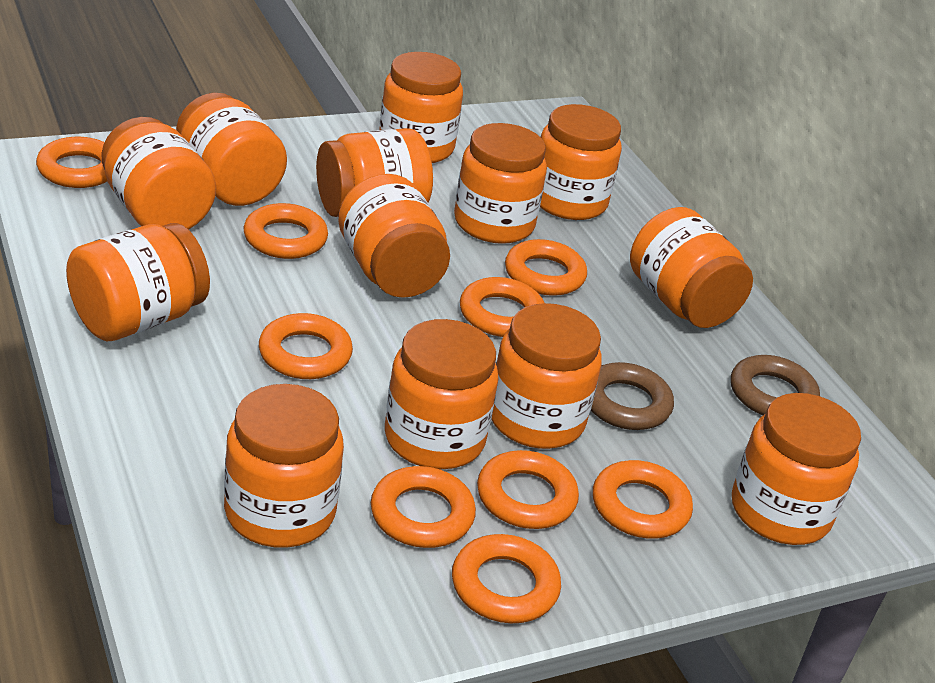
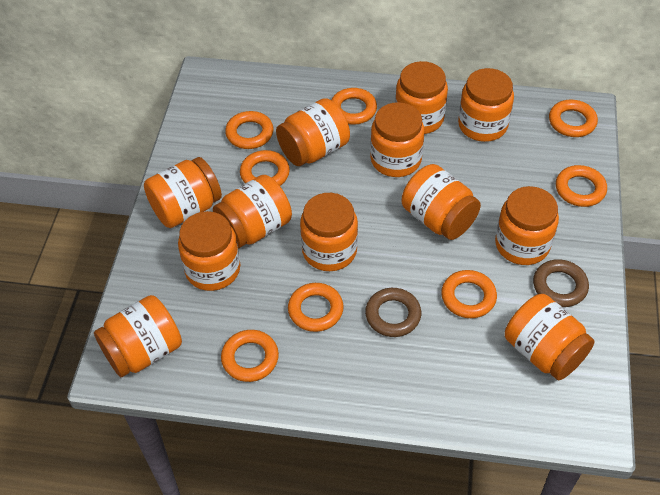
orange jar: [66,223,210,341] [101,117,216,230] [176,93,287,206] [224,384,344,548] [316,128,433,217] [338,174,450,298] [379,52,463,163] [385,319,498,469] [454,123,547,244] [491,303,602,449] [540,104,622,220] [630,207,753,328] [732,393,861,545] = 13 -> [94,295,182,377] [144,157,222,228] [178,211,240,291] [213,175,292,248] [276,98,350,166] [300,193,358,271] [370,102,424,177] [395,61,448,134] [402,164,481,240] [458,68,514,142] [495,186,559,265] [505,294,594,380] = 12
orange ring: [36,137,107,188] [243,203,328,259] [259,313,353,379] [371,466,476,548] [452,534,561,623] [460,277,544,337] [477,450,579,529] [505,239,587,296] [593,460,693,539] = 9 -> [221,330,279,382] [225,111,274,149] [240,150,290,186] [288,283,344,332] [332,88,377,125] [441,270,497,318] [549,100,598,137] [556,165,607,207] = 8

